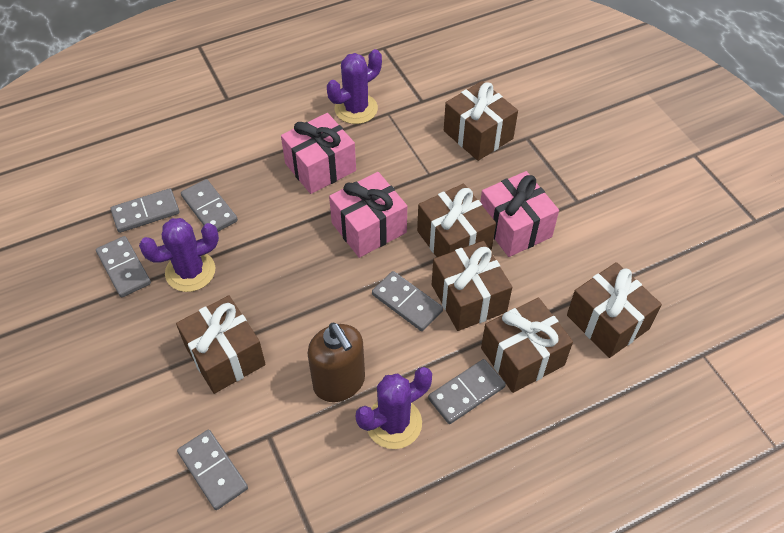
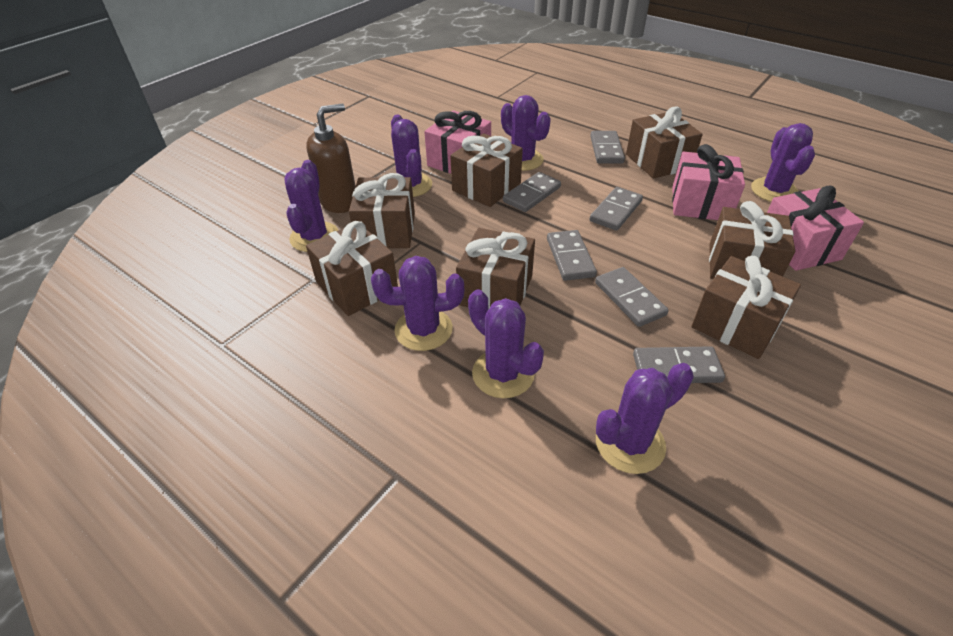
brown gift: [176,296,266,394] [417,184,496,257] [432,241,512,331] [444,81,518,161] [481,297,573,393] [567,262,662,358] = 6 -> [306,221,398,316] [349,173,415,248] [450,133,523,207] [456,228,535,309] [626,107,703,179] [691,256,801,359] [709,201,795,279] = 7
purple cactus: [139,218,219,292] [327,49,382,124] [355,367,432,449] = 3 -> [284,160,338,252] [371,256,464,351] [391,115,432,197] [468,289,544,398] [501,95,551,171] [596,363,694,474] [751,123,815,202] = 7

